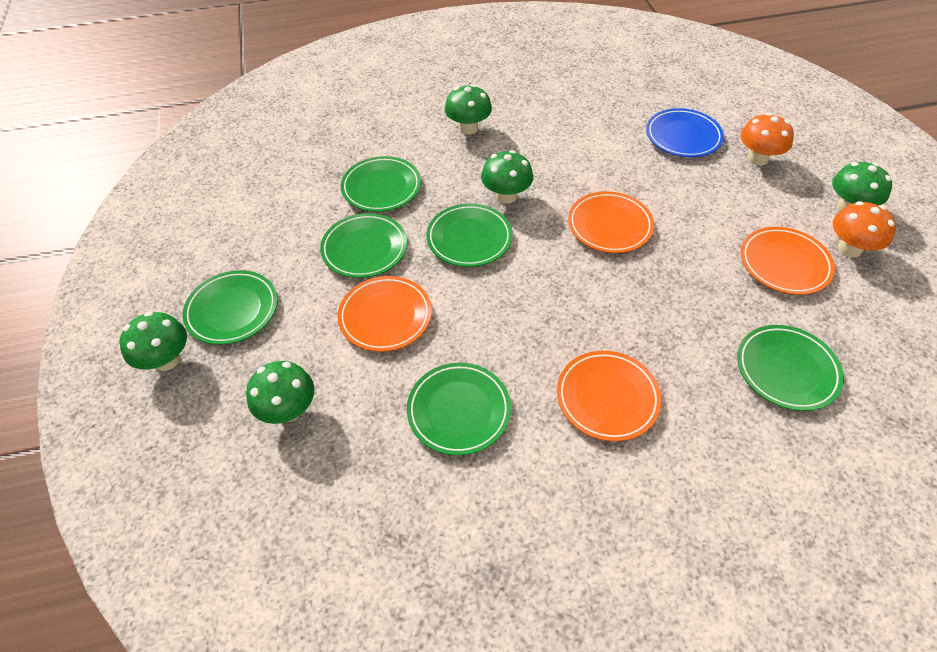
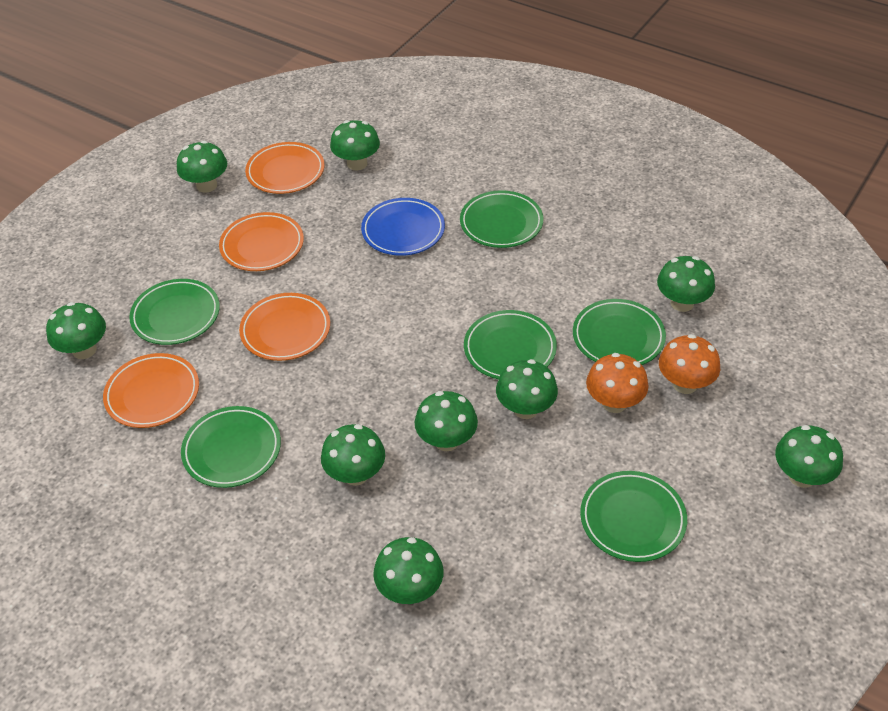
green mushroom: [119,311,187,371] [246,361,314,424] [445,84,492,135] [481,150,533,204] [832,162,892,211] = 5 -> [46,302,106,359] [177,141,227,193] [321,424,385,486] [330,120,380,170] [373,537,444,604] [415,391,478,451] [496,359,558,419] [657,256,715,312] [775,425,843,488] = 9

